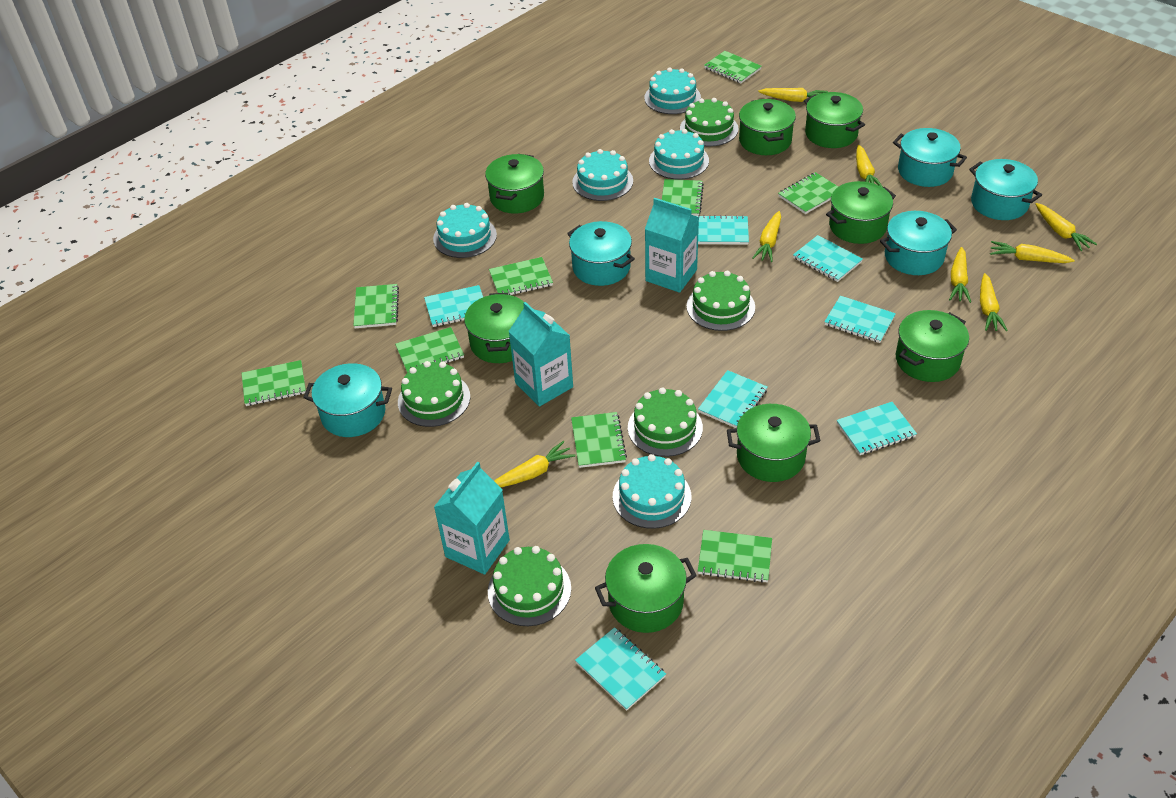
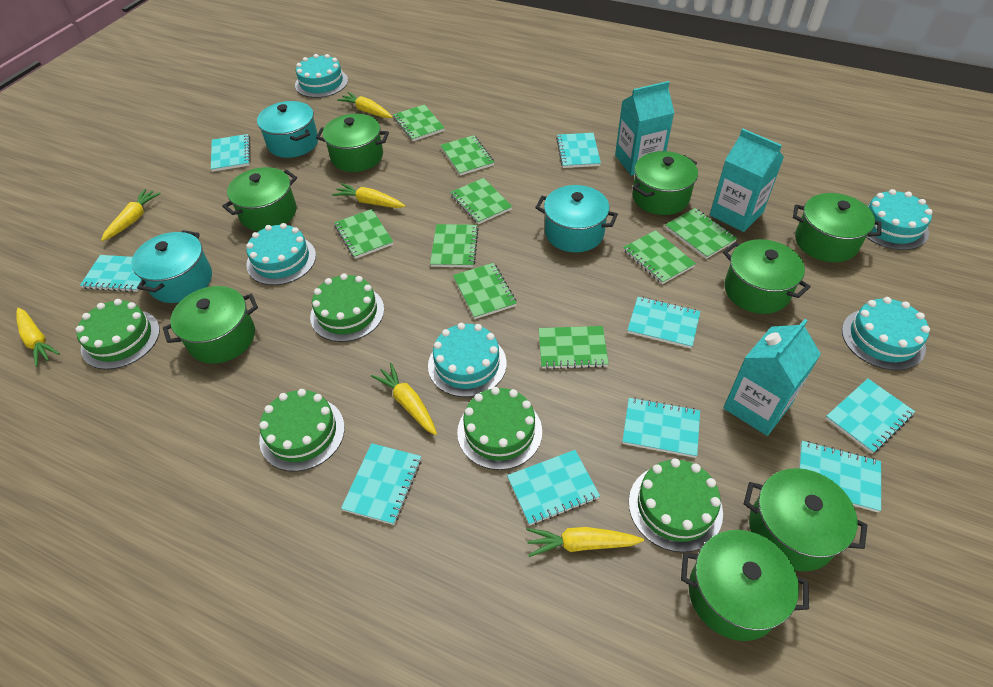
turquoise notebook: [424,285,483,327] [575,627,666,711] [696,215,749,245] [698,370,768,428] [793,235,863,282] [824,296,896,343] [837,402,917,455] = 7 -> [80,255,142,292] [211,134,251,172] [341,443,421,525] [507,450,600,526] [556,133,601,168] [622,397,700,458] [627,297,700,348] [799,441,881,512] [825,379,915,454] = 9
turquoise pot: [303,363,392,437] [567,221,635,286] [880,211,957,275] [893,128,967,187] [969,159,1042,220] = 5 -> [131,230,212,303] [257,101,318,158] [535,185,618,252] = 3
yellow carrot: [494,441,576,488] [752,211,781,262] [758,88,828,102] [856,145,883,187] [949,247,971,303] [980,273,1008,331] [990,241,1075,263] [1036,203,1097,251] = 8 -> [16,308,60,367] [101,189,161,241] [332,183,405,208] [337,92,392,118] [371,363,437,435] [527,527,644,557] = 6

